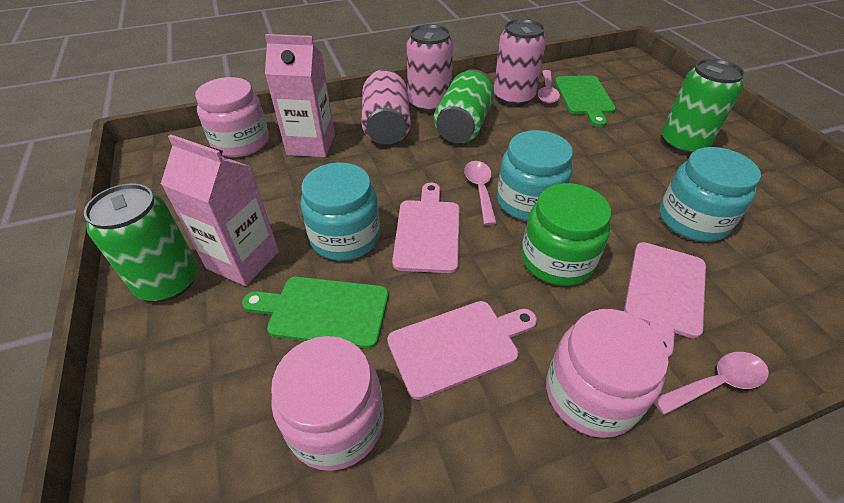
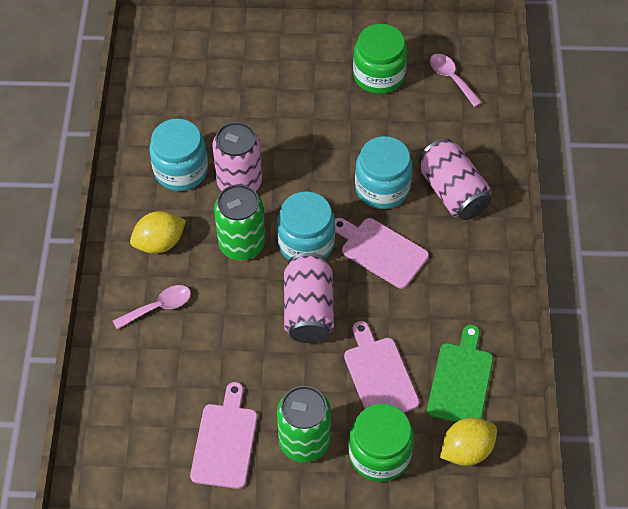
green can: [84,184,198,302] [434,69,494,143] [662,59,745,155] = 3 -> [214,184,265,260] [277,386,331,462] = 2
green cutting board: [242,277,388,349] [555,76,616,127] = 2 -> [427,324,493,422] = 1
green jar: [521,183,611,286] = 1 -> [349,404,414,482] [353,24,407,94] = 2
pink carton: [161,134,279,286] [265,34,335,157] = 2 -> none = 0
pink jar: [195,77,269,157] [271,336,384,471] [546,309,669,438] = 3 -> none = 0
pink spoon: [464,161,497,225] [538,70,560,104] [654,352,769,415] = 3 -> [113,285,191,329] [430,54,482,107] = 2
yellow lemon: none = 0 -> [130,211,186,254] [440,418,497,466] = 2

